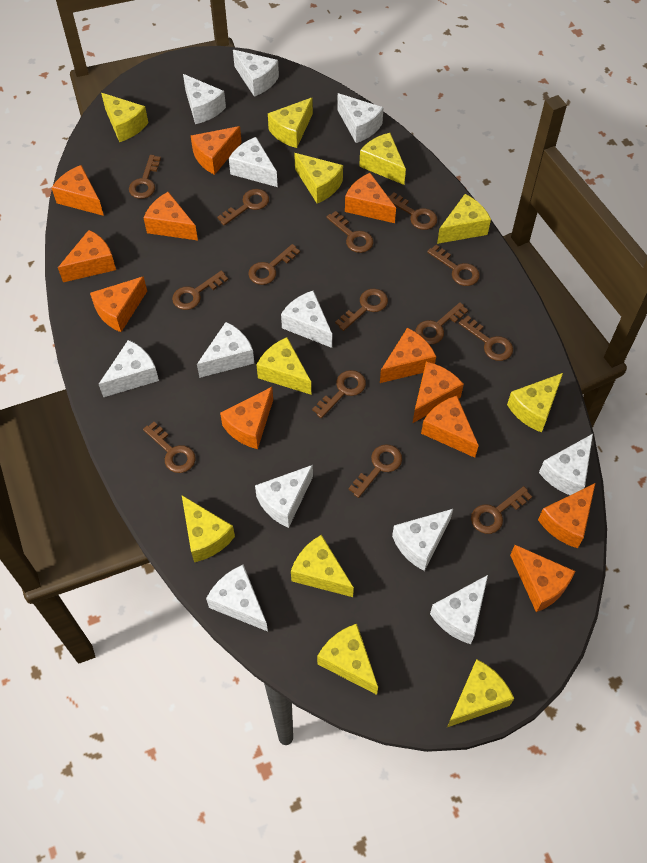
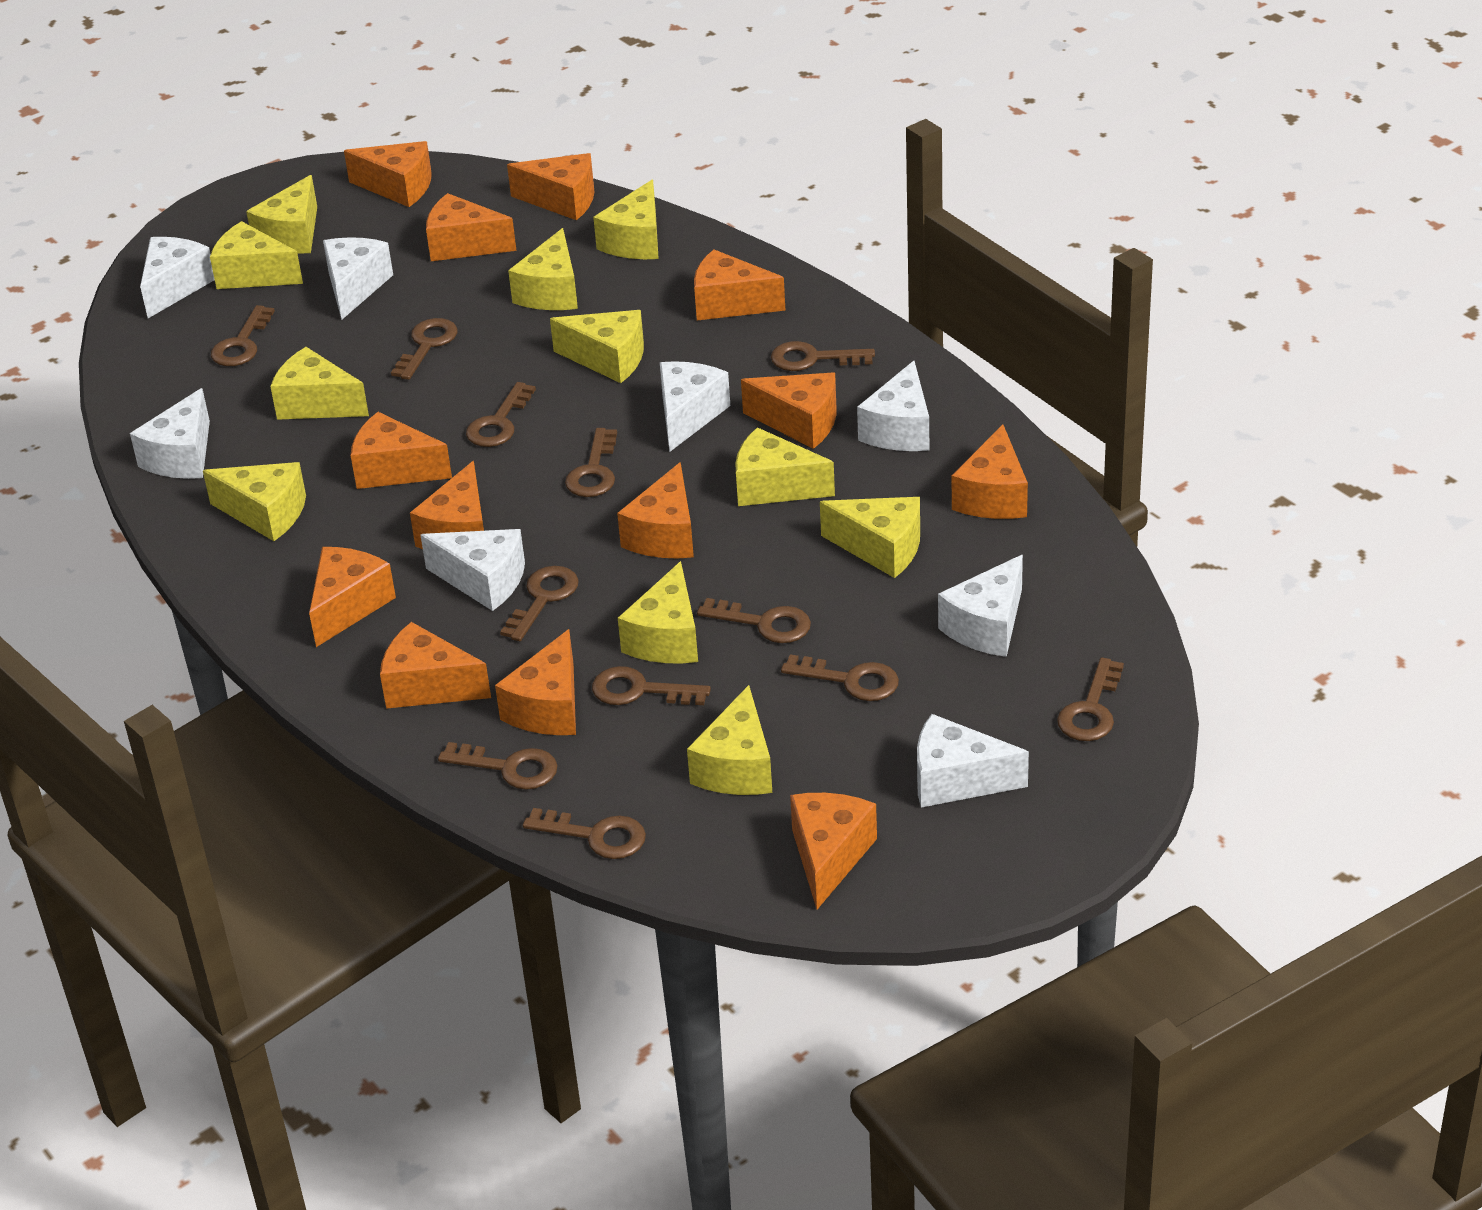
brown key: [129,155,161,199] [143,422,196,473] [172,270,228,310] [217,189,269,226] [248,244,300,285] [312,370,366,418] [326,211,373,253] [335,288,388,331] [348,444,402,498] [388,192,437,230] [415,302,468,345] [427,245,480,286] [459,316,513,361] [471,486,532,534] = 14 -> [211,305,275,366] [391,318,458,380] [438,742,558,790] [466,382,536,447] [500,566,579,641] [523,808,646,859] [565,428,617,497] [592,666,711,705] [697,598,811,643] [771,341,875,371] [781,654,899,701] [1057,657,1124,741] = 12
orange cheese: [51,165,104,216] [58,230,116,282] [90,276,147,332] [143,192,198,241] [191,126,242,175] [220,387,273,449] [345,173,396,223] [380,328,436,383] [413,361,464,423] [421,396,479,458] [510,545,576,612] [538,483,595,548] = 12 -> [309,547,396,647] [344,141,432,207] [351,412,452,489] [380,622,491,709] [410,461,484,549] [426,193,517,261] [495,629,576,735] [507,153,594,220] [617,462,694,558] [694,249,786,320] [741,372,836,449] [790,793,877,909] [952,424,1028,519] = 13
white cheese: [99,340,159,397] [183,74,226,124] [197,322,254,378] [206,565,268,631] [229,137,278,187] [233,50,279,97] [255,465,313,528] [281,291,332,348] [337,93,384,143] [392,509,453,571] [430,575,488,644] [539,434,593,495] = 12 -> [130,388,210,479] [140,237,215,318] [323,237,393,320] [420,529,525,611] [660,361,730,452] [857,361,929,451] [917,714,1029,808] [938,555,1023,657] = 8

